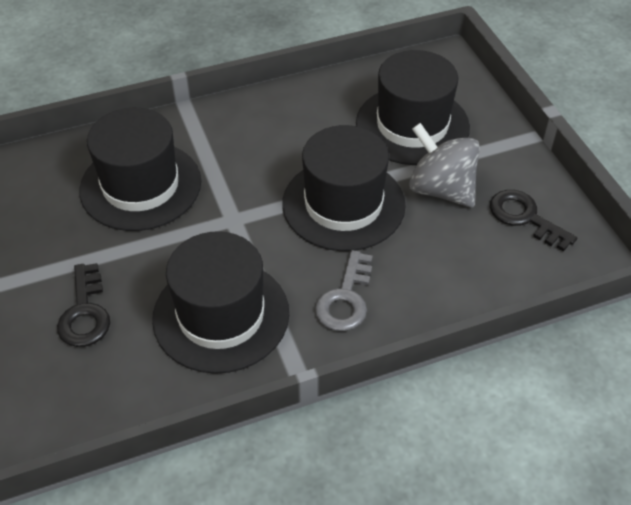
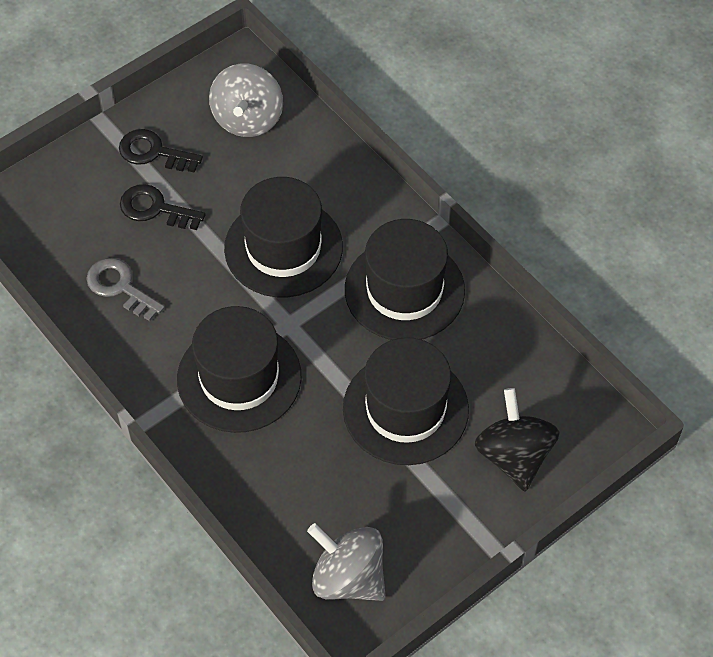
black spinning top: none = 0 -> [475,388,560,491] = 1
grey spinning top: [409,123,480,208] = 1 -> [209,64,283,137] [307,523,386,601] = 2

